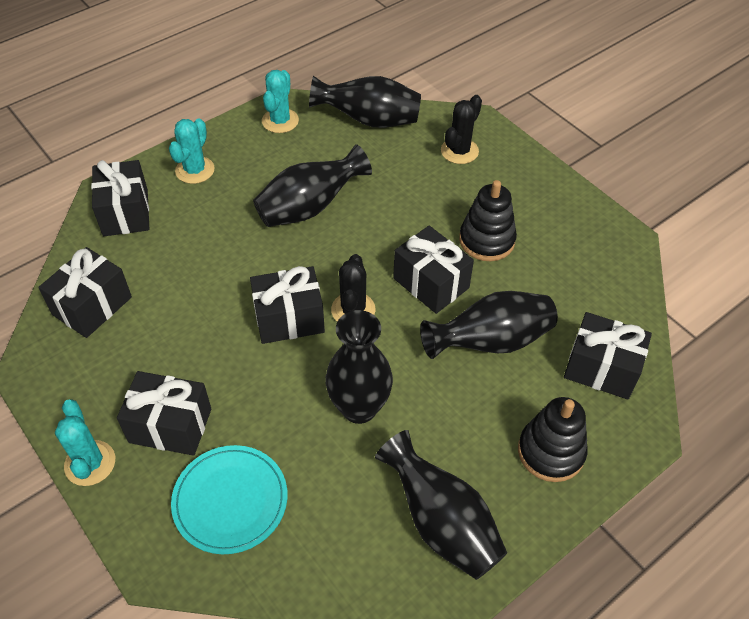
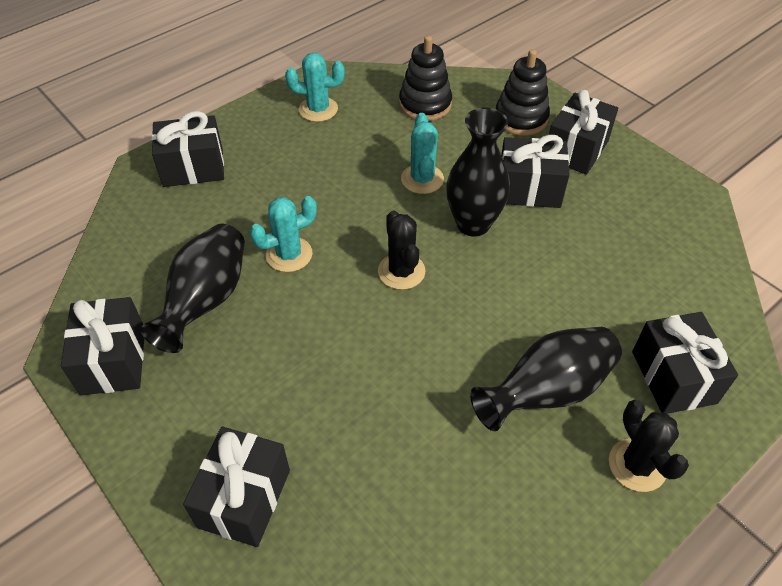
black vase: [253,144,372,227] [309,76,421,128] [325,310,393,424] [375,430,507,580] [420,291,558,359] = 5 -> [141,224,245,353] [446,108,510,236] [470,327,622,431] = 3
turquoise plate: [171,445,288,554] = 1 -> none = 0

